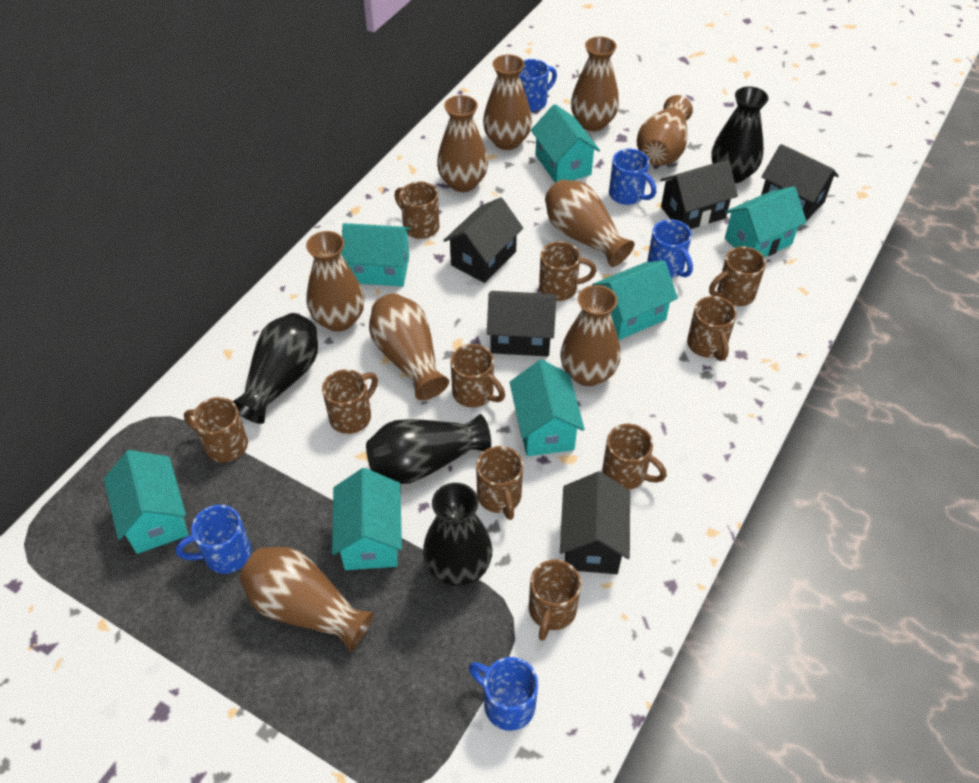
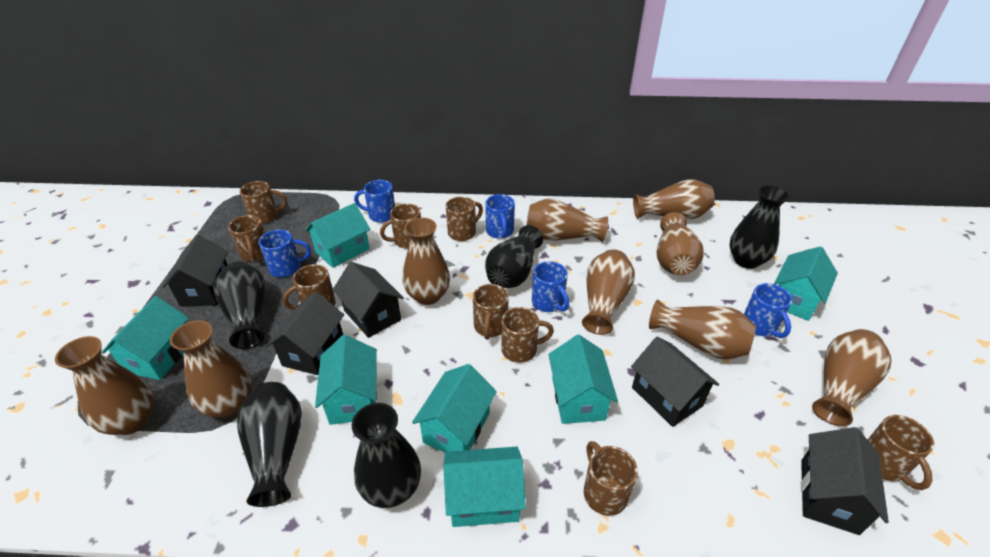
black vase: [232,313,318,424] [366,414,491,484] [423,483,492,586] [711,86,769,183] = 4 -> [213,261,266,349] [236,382,302,507] [352,403,421,508] [485,225,543,288] [729,185,789,269] = 5
brown mug: [184,397,248,463] [322,369,378,434] [395,181,439,239] [450,344,505,408] [476,446,523,520] [529,559,581,641] [539,241,596,301] [602,424,667,490] [687,296,737,361] [709,246,766,306] = 10 -> [228,215,265,262] [240,181,287,224] [283,264,336,309] [380,204,421,249] [446,197,483,241] [473,284,509,340] [501,307,554,363] [584,441,638,516] [868,415,934,490] = 9

